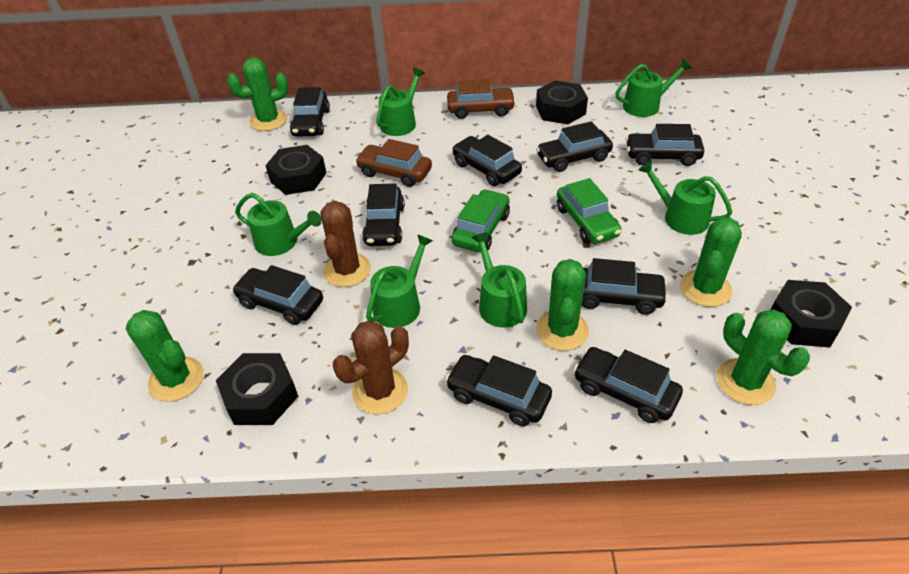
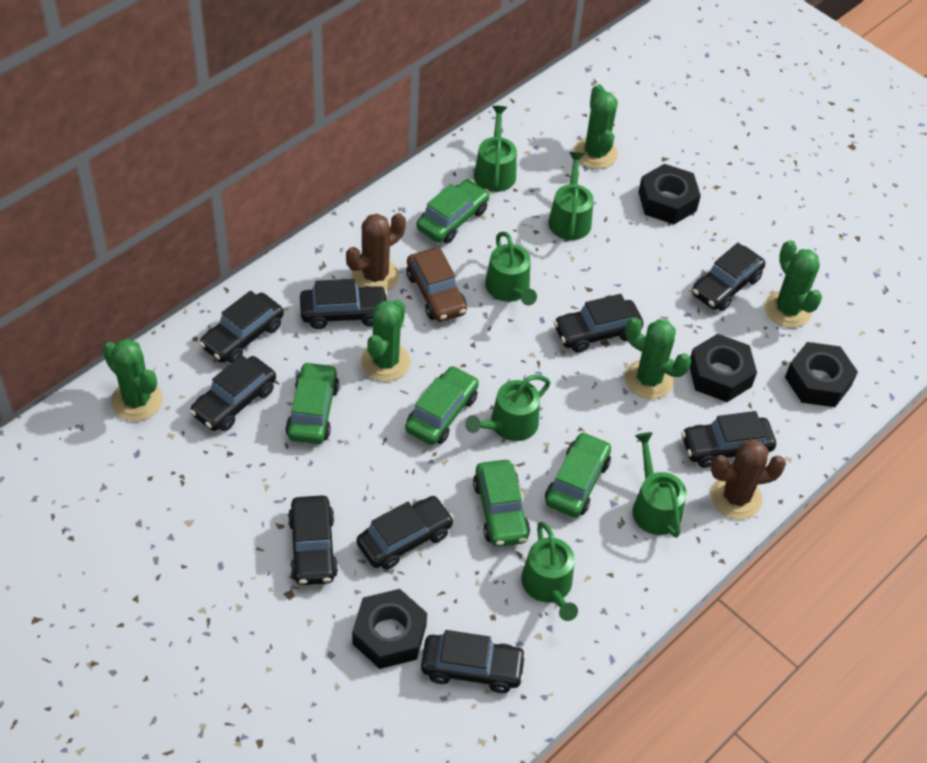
brown car: [355,139,432,187] [447,79,516,119] = 2 -> [406,249,467,322] = 1
green car: [452,189,510,252] [557,178,621,244] = 2 -> [286,362,339,444] [405,366,479,445] [416,179,490,244] [473,460,530,547] [545,432,611,517] = 5

